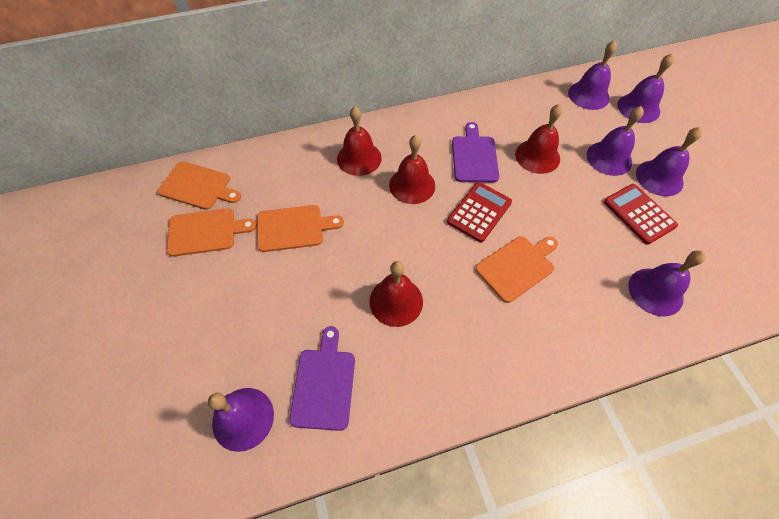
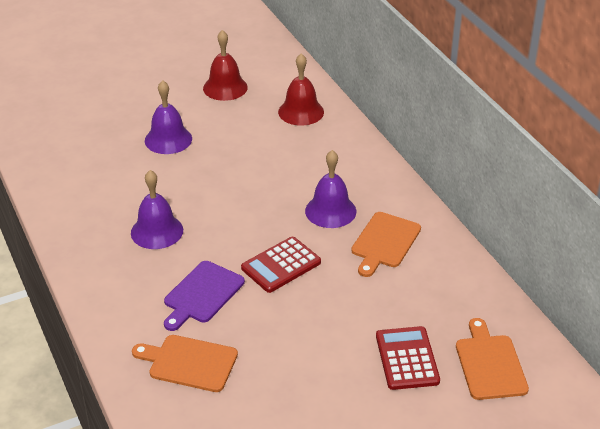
orange cutting board: [158,161,241,210] [167,208,257,257] [257,205,344,252] [475,236,558,303] = 4 -> [132,335,238,392] [351,212,421,277] [456,318,529,400] = 3
purple bell: [208,388,274,452] [568,40,617,110] [586,106,644,176] [617,53,674,123] [628,250,706,317] [636,127,702,196] = 6 -> [131,170,183,249] [145,80,192,154] [305,150,356,228] = 3
purple cutting board: [289,326,355,431] [452,122,499,182] = 2 -> [164,261,245,331] = 1
red bell: [337,106,382,176] [369,261,423,327] [389,135,435,204] [515,104,562,174] = 4 -> [203,30,248,101] [278,54,324,126] = 2

